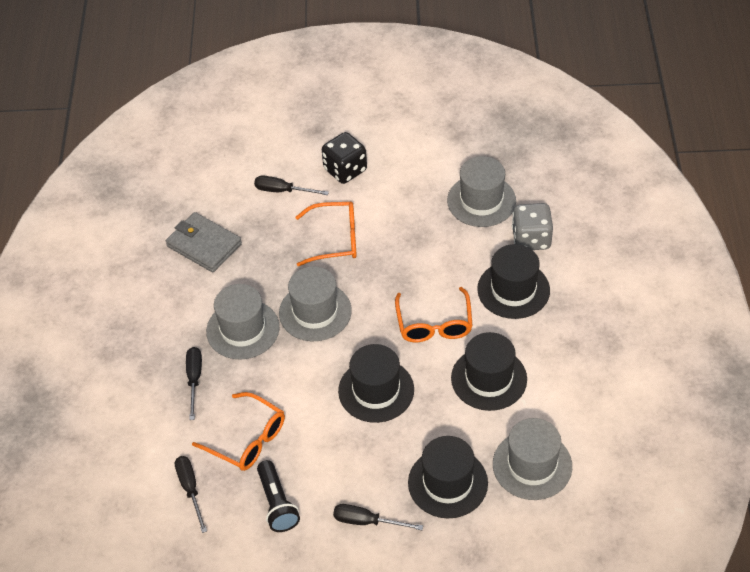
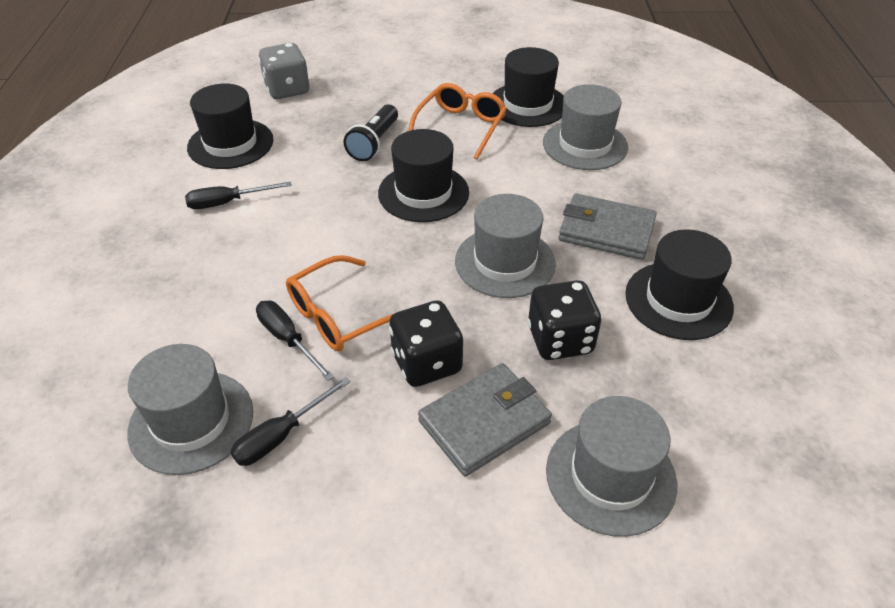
black dice: [322,132,367,184] = 1 -> [389,300,463,387] [528,280,602,360] = 2
black screwdriver: [175,456,207,533] [186,347,202,420] [254,175,329,195] [333,504,423,530] = 4 -> [185,181,292,209] [231,377,351,466] [256,301,334,381] = 3
grey wallet: [166,212,242,273] = 1 -> [418,363,552,477] [559,194,657,260] = 2
orange glasses: [192,392,285,471] [295,202,357,266] [395,287,473,342] = 3 -> [286,255,393,351] [409,83,507,160] = 2

